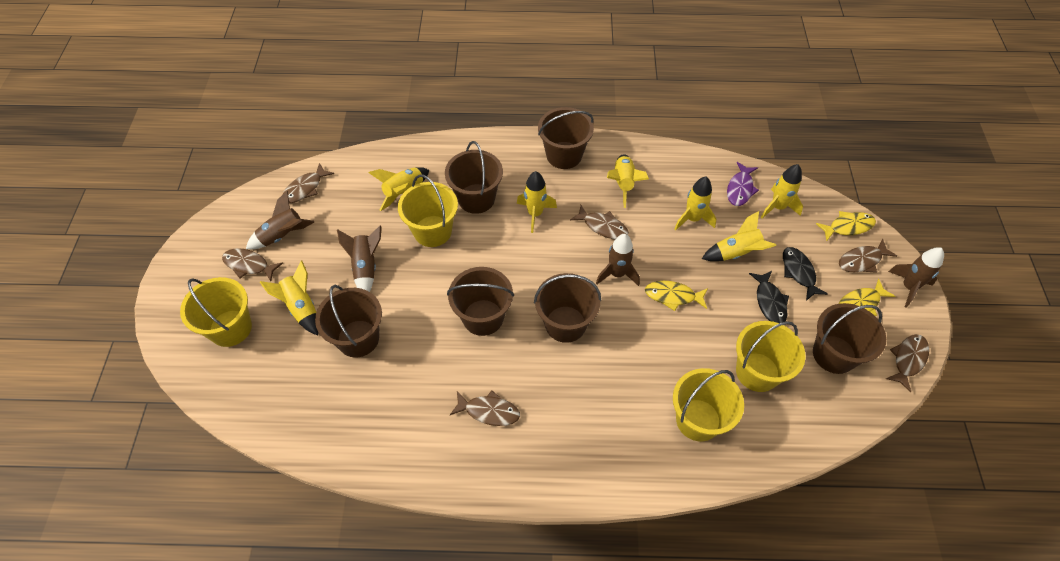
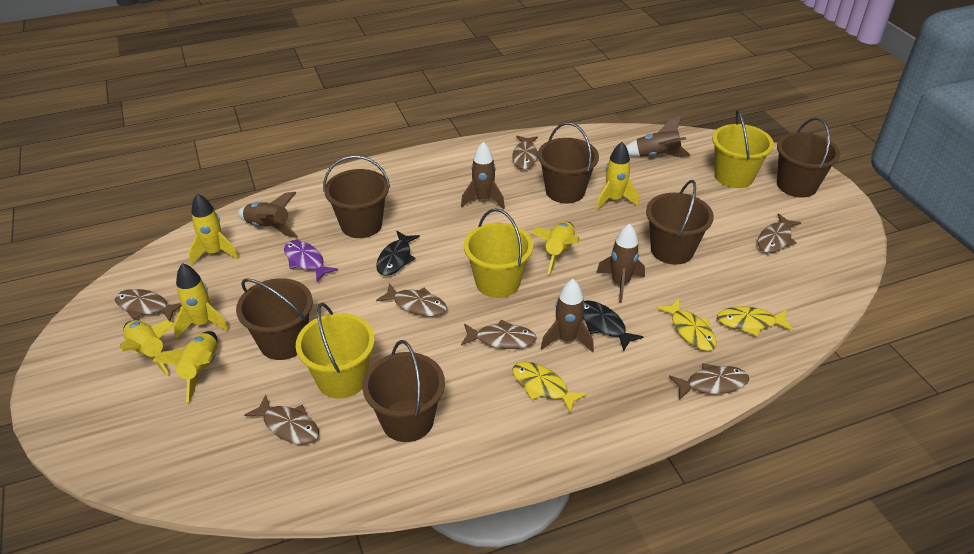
brown fish: [222,248,283,281] [282,163,334,203] [450,391,520,426] [570,205,629,239] [839,239,897,273] [886,334,929,392] = 6 -> [115,289,182,321] [244,394,319,444] [376,283,447,317] [461,320,537,349] [512,135,538,170] [669,363,749,400] [758,213,801,253] = 7
brown rocket: [246,191,314,249] [337,226,381,292] [596,234,640,286] [888,247,944,308] = 4 -> [238,192,298,238] [461,142,505,209] [541,279,594,353] [596,223,645,303] [626,115,690,157] = 5
yellow bucket: [180,277,252,347] [398,175,458,247] [673,368,744,442] [736,321,806,392] = 4 -> [296,302,375,399] [464,208,533,298] [712,109,774,188] = 3
yellow rocket: [260,260,319,336] [369,167,429,211] [517,171,557,233] [607,154,649,208] [674,177,716,230] [702,211,776,261] [761,164,803,218] = 7 -> [120,320,175,375] [153,331,217,403] [174,263,229,338] [188,193,239,265] [531,222,580,275] [596,142,639,210] = 6

